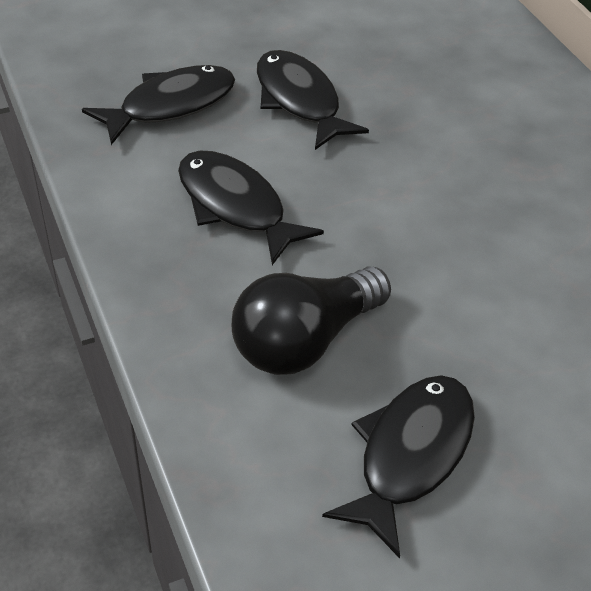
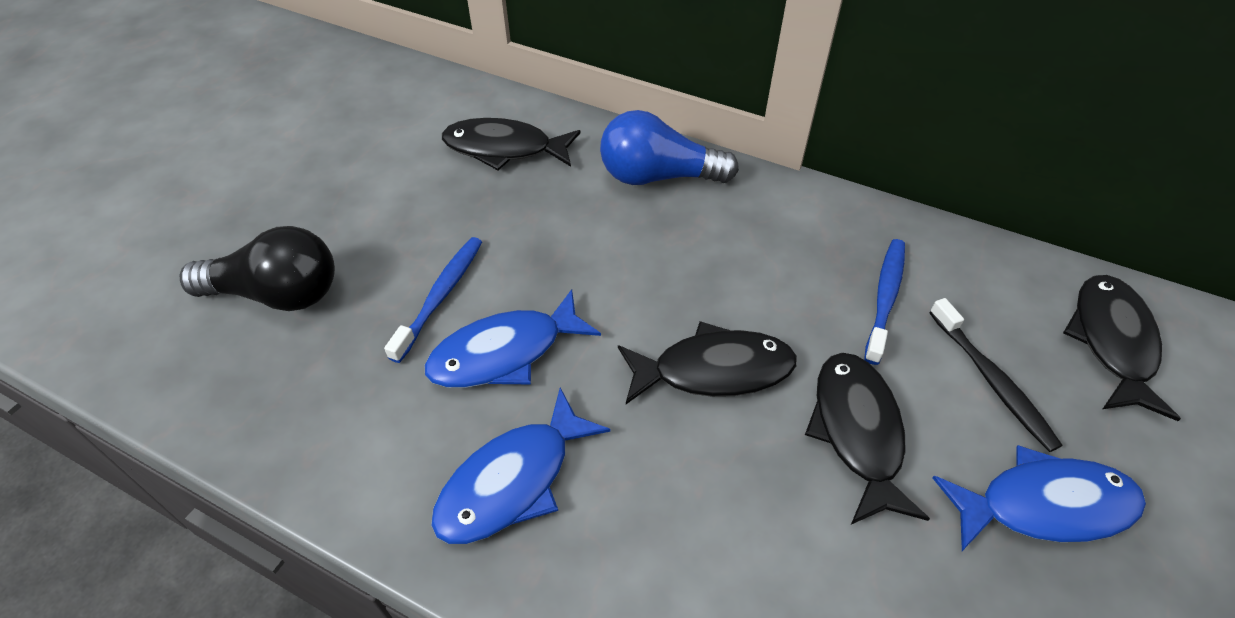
black toothbrush: none = 0 -> [929,298,1062,452] = 1
blue fish: none = 0 -> [424,289,601,388] [431,388,611,544] [932,445,1146,551] = 3
blue light bulb: none = 0 -> [600,110,739,185] = 1
blue toothbrush: none = 0 -> [384,237,482,363] [864,239,905,365] = 2

